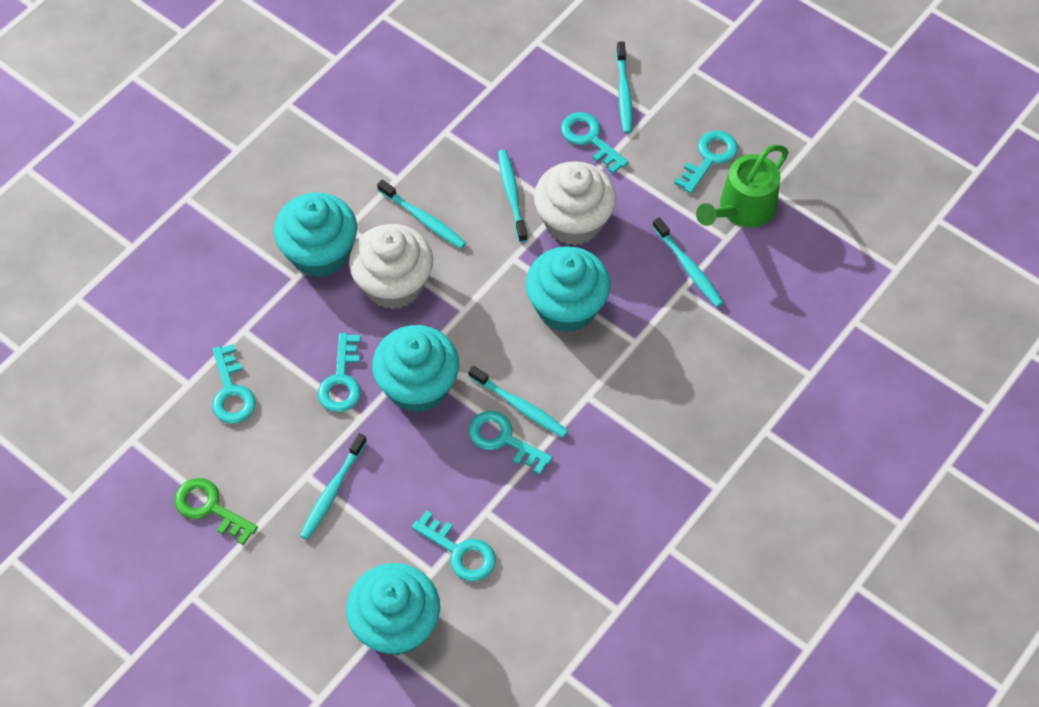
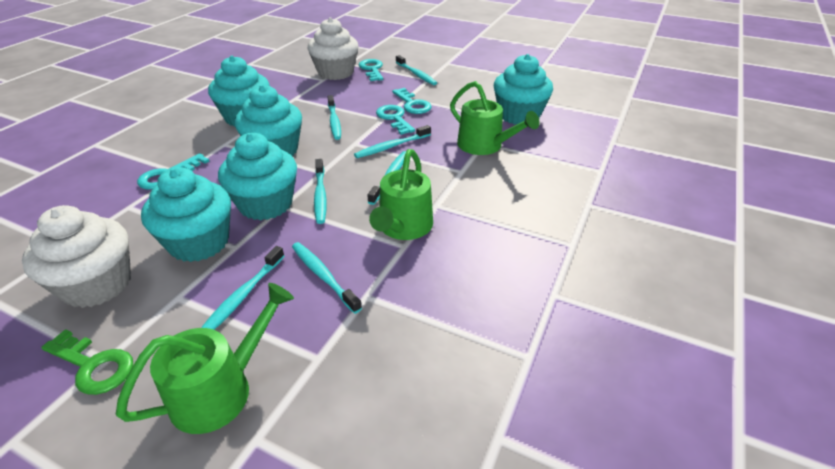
green watering can: [696,145,789,228] = 1 -> [116,283,294,434] [369,149,433,240] [450,81,540,155] = 3
turquoise cupcake: [274,193,357,277] [346,563,440,656] [372,325,459,413] [526,246,610,332] = 4 -> [141,167,231,262] [208,56,270,127] [218,133,297,220] [235,85,302,156] [494,54,553,124] = 5
turquoise key: [212,344,256,424] [318,333,361,412] [412,510,496,582] [469,411,553,475] [561,112,628,174] [674,131,738,194] = 6 -> [137,153,209,190] [359,59,383,81] [376,105,415,135] [392,88,432,114] = 4
turquoise toothbrush: [300,433,367,540] [377,180,466,249] [468,365,568,438] [498,150,528,242] [616,42,633,133] [652,217,724,307] = 6 -> [201,246,284,330] [292,242,362,314] [314,159,327,224] [327,95,341,140] [354,125,431,158] [367,151,406,205] [396,55,437,85] = 7

